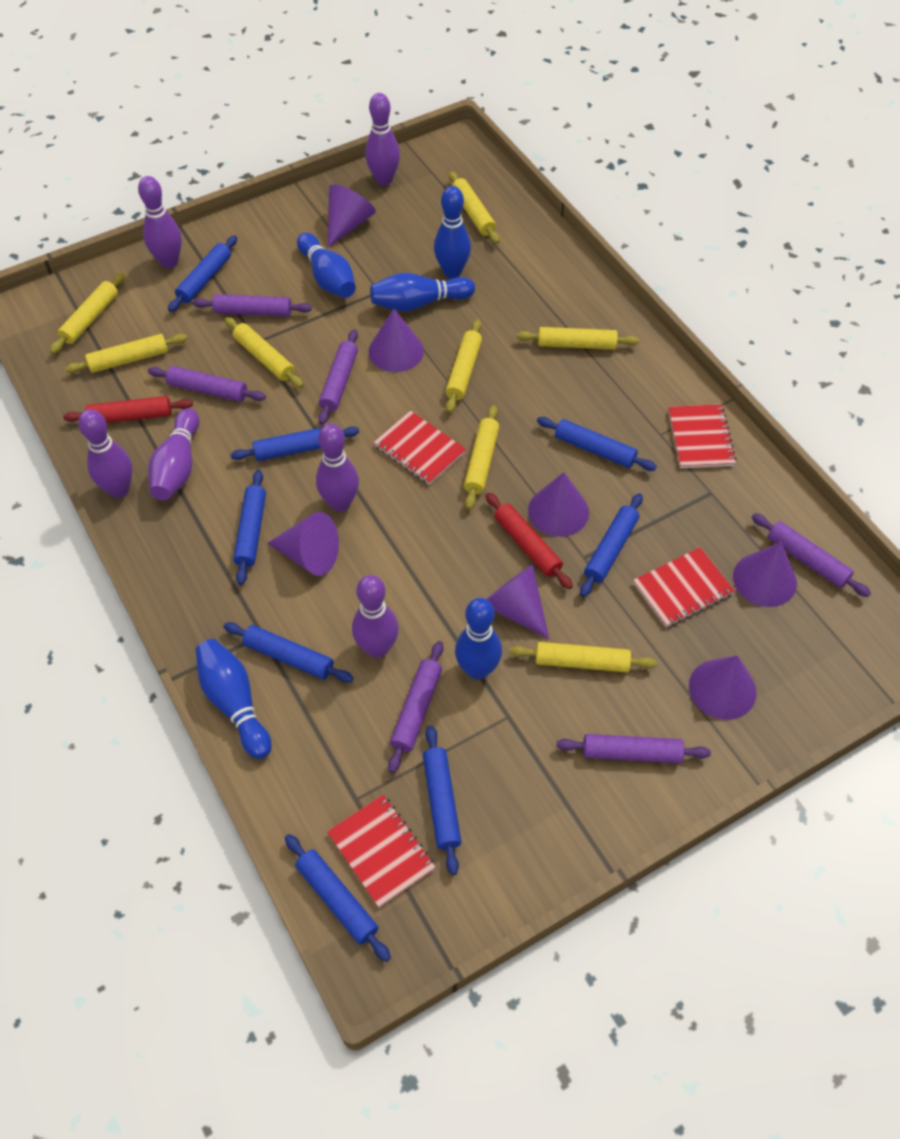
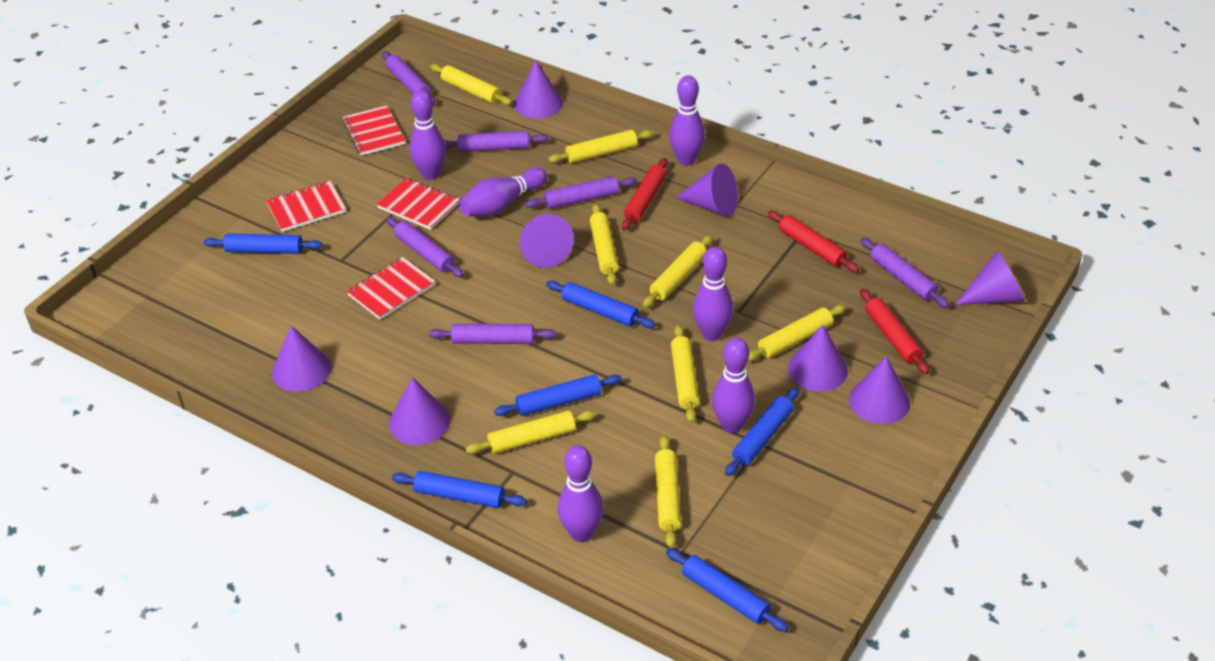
blue bowling pin: [196,639,272,759] [297,233,356,298] [370,273,475,312] [434,186,471,278] [455,598,502,680] = 5 -> none = 0
blue rolling pin: [168,235,237,312] [224,622,354,683] [230,427,359,461] [233,470,266,585] [285,834,391,962] [423,726,461,875] [537,417,657,471] [580,493,643,597] = 8 -> [204,233,322,254] [392,471,527,508] [494,375,622,416] [546,280,656,328] [666,548,788,632] [725,387,799,476] = 6
purple cone: [267,512,339,576] [328,184,376,248] [368,309,424,372] [487,564,549,639] [528,472,589,537] [689,655,756,720] [733,542,797,607] = 7 -> [272,326,331,392] [389,377,450,445] [514,60,563,118] [520,214,574,268] [676,163,738,217] [788,325,848,391] [849,356,910,424] [955,251,1025,305] = 8
red rolling pin: [63,396,193,423] [486,493,573,589] = 2 -> [622,158,668,231] [768,211,860,272] [860,288,929,374] = 3

